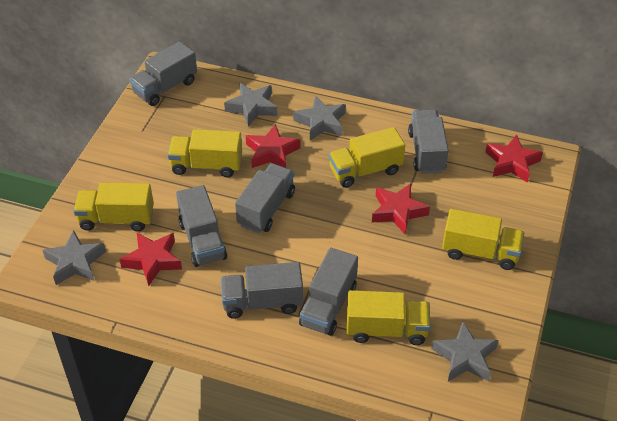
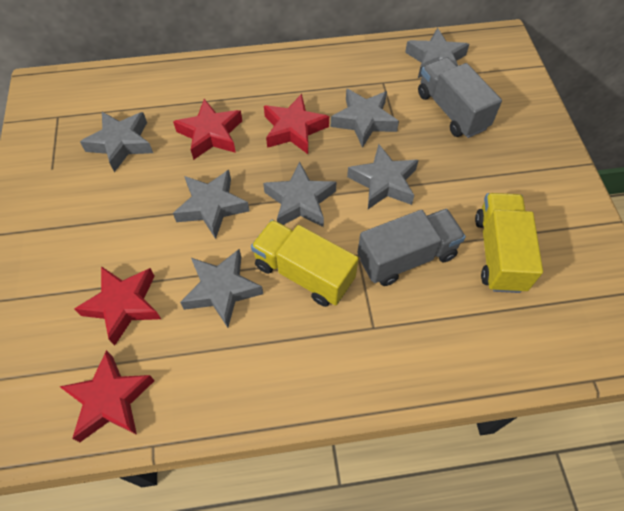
grey star: [43,230,106,285] [224,83,277,126] [293,96,346,140] [431,322,498,381] = 4 -> [80,112,153,172] [173,170,250,239] [180,249,263,328] [263,162,336,227] [331,89,399,148] [347,144,419,209] [405,28,469,78] = 7
grey truck: [129,41,197,106] [176,185,227,267] [221,262,303,319] [235,163,295,233] [299,248,358,336] [408,109,449,174] = 6 -> [357,209,466,286] [418,57,502,138] = 2
yellow truck: [73,182,154,232] [167,129,242,178] [329,127,405,188] [347,290,430,345] [442,209,524,270] = 5 -> [251,220,359,307] [475,193,543,293] = 2

